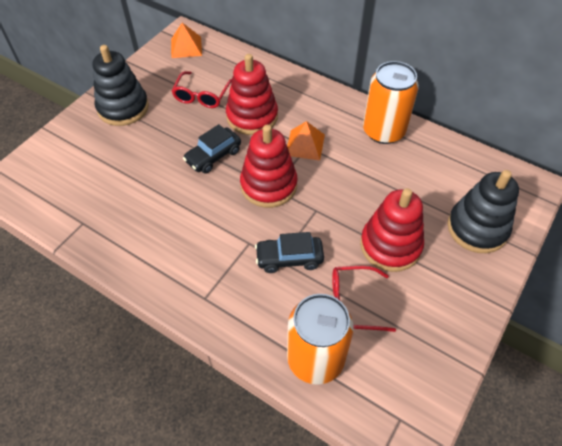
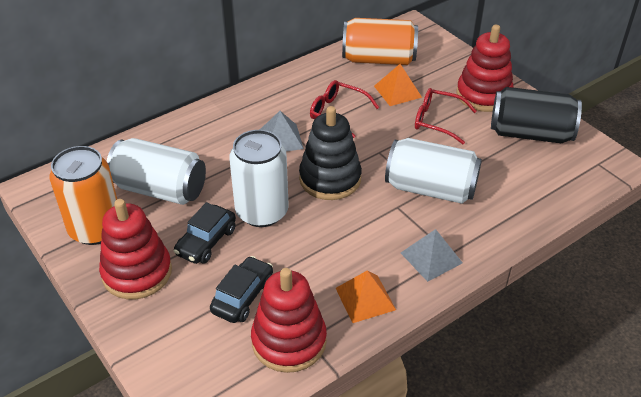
black can: none = 0 -> [491,87,582,143] = 1
black stacking toy: [93,45,149,126] [447,170,519,253] = 2 -> [299,106,362,200] = 1
grey pyramid: none = 0 -> [260,111,304,151] [401,229,463,282] = 2
white can: none = 0 -> [107,138,206,205] [229,130,289,227] [385,138,482,204] = 3

